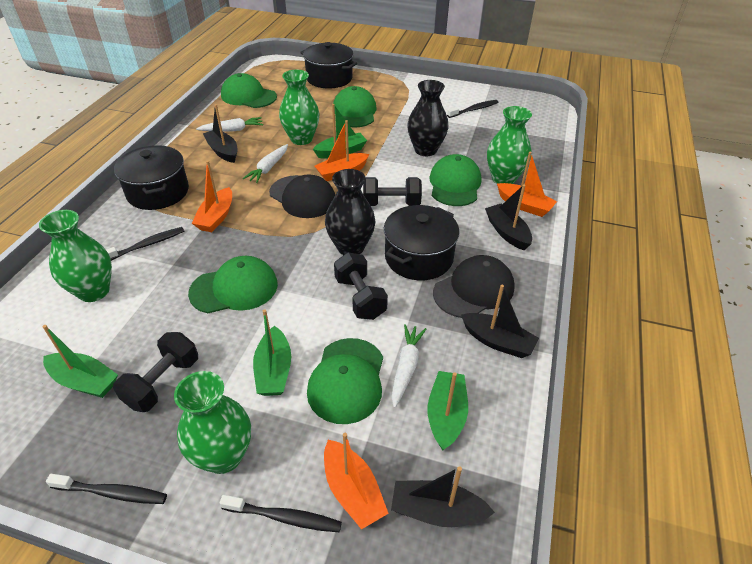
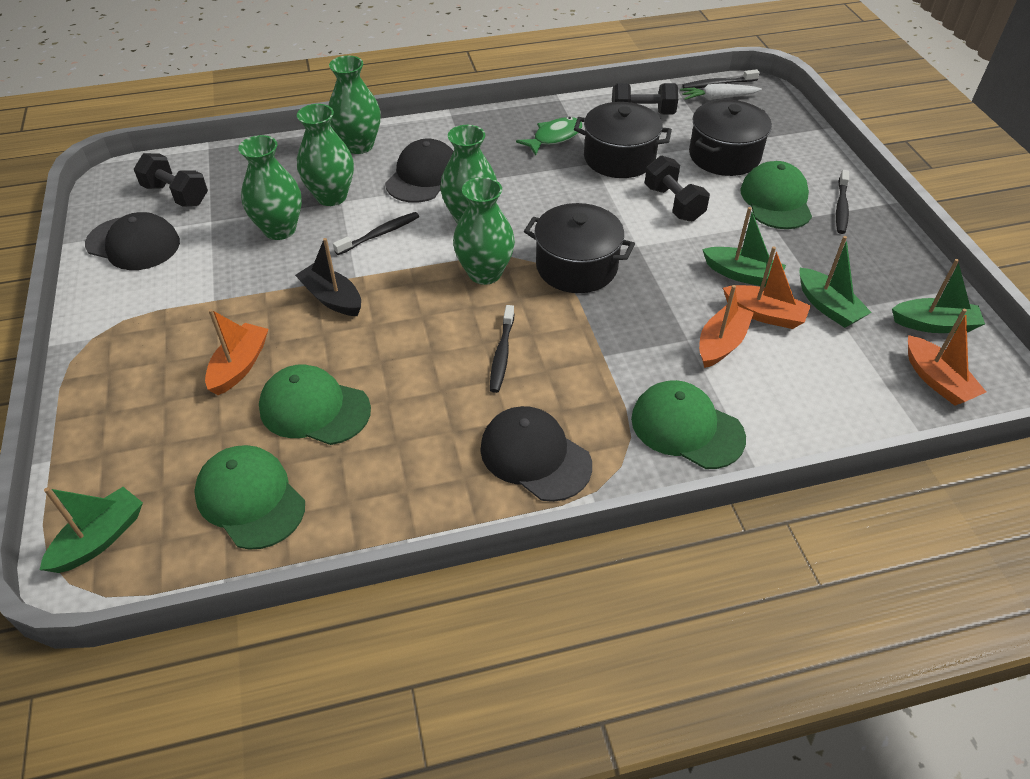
black boat: [203,104,238,163] [391,466,495,527] [461,285,539,358] [485,184,532,250] = 4 -> [295,238,361,316] = 1
black cap: [269,174,335,218] [433,255,515,318] = 2 -> [85,212,180,270] [385,138,453,203] [480,406,592,502] = 3
black vase: [325,169,376,255] [407,80,448,156] = 2 -> none = 0
green cap: [188,256,278,313] [221,73,277,108] [307,338,383,424] [333,86,377,128] [429,154,481,206] = 5 -> [194,445,305,550] [259,364,371,445] [631,380,746,469] [740,161,812,229] = 4
green fish: none = 0 -> [516,117,583,155] = 1
green vase: [39,210,112,302] [174,371,251,474] [279,70,319,145] [487,106,532,184] = 4 -> [238,135,302,240] [297,104,354,206] [328,56,381,154] [440,125,497,224] [453,177,515,285] = 5
white carrot: [196,117,263,132] [243,144,288,183] [392,324,426,408] = 3 -> [680,83,762,100] = 1

